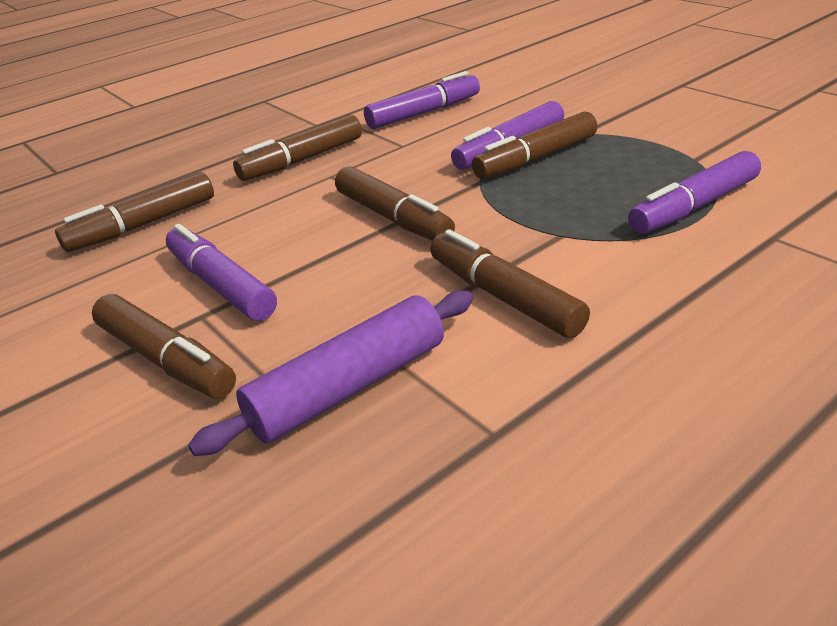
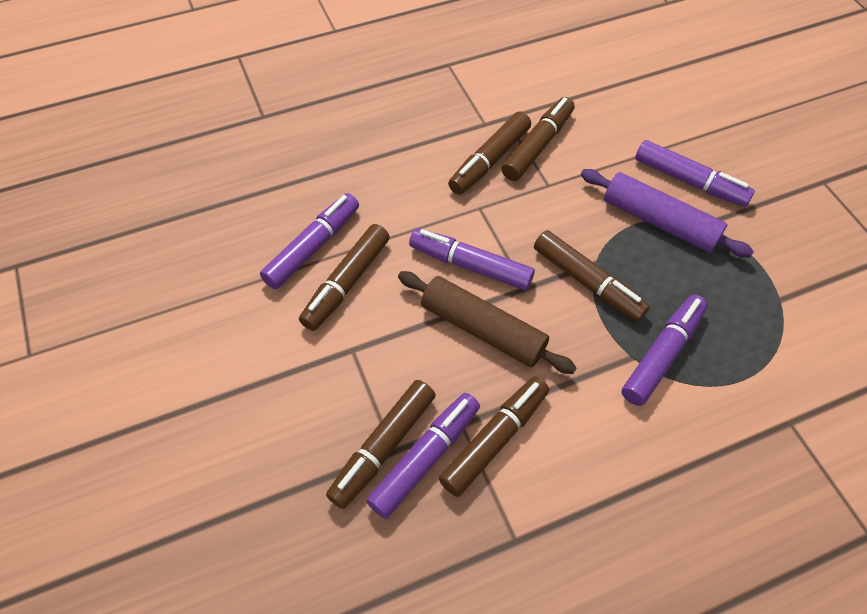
brown rolling pin: none = 0 -> [398,271,577,374] = 1
purple marker: [166,224,277,321] [364,71,480,129] [451,101,564,170] [628,151,761,234] = 4 -> [260,193,359,289] [366,393,480,519] [409,228,535,290] [621,295,707,406] [635,140,755,207] = 5

